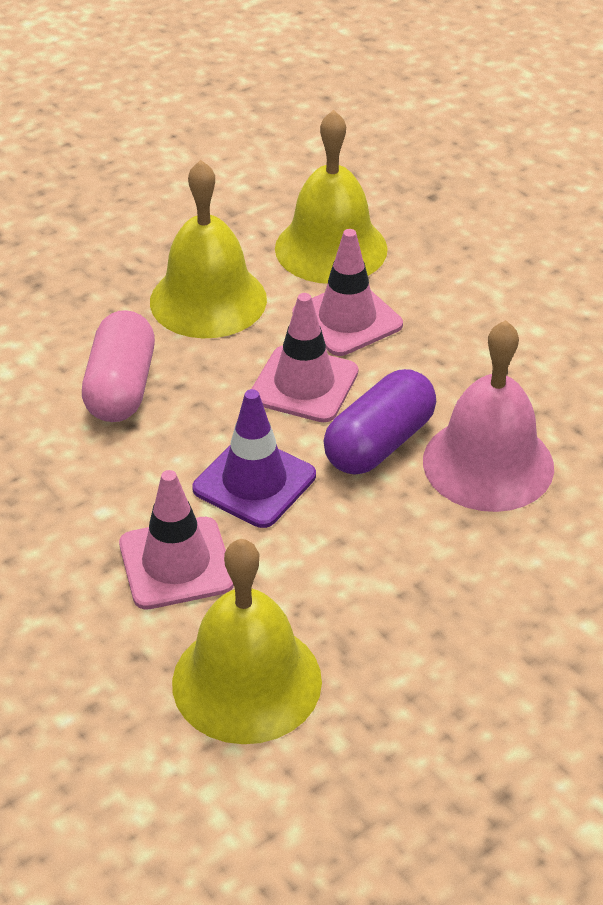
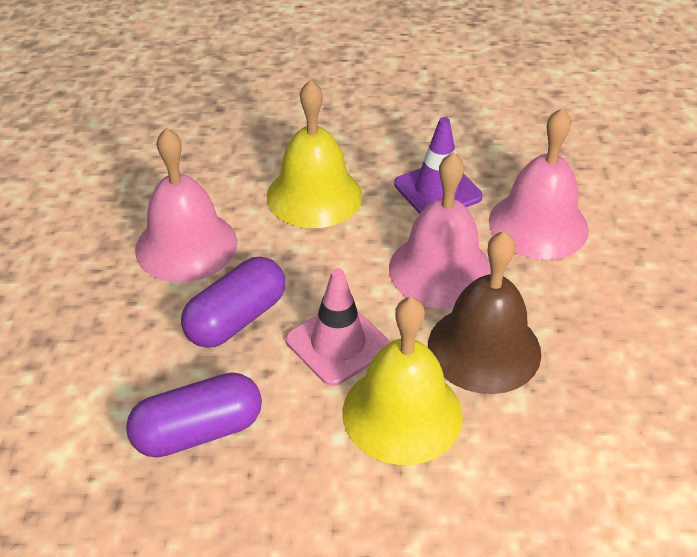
brown bell: none = 0 -> [428,231,541,394] = 1
pink bell: [423,320,554,512] = 1 -> [135,128,237,282] [389,152,491,309] [489,108,589,260] = 3
pink capsule: [82,310,155,422] = 1 -> none = 0
pink traffic cone: [119,470,234,610] [251,293,358,422] [293,229,403,356] = 3 -> [286,268,390,386] = 1
purple capsule: [324,369,436,475] = 1 -> [126,372,262,458] [181,257,285,348] = 2
yellow bell: [150,160,267,338] [172,539,322,744] [275,110,388,284] = 3 -> [267,80,362,228] [343,297,463,465] = 2

